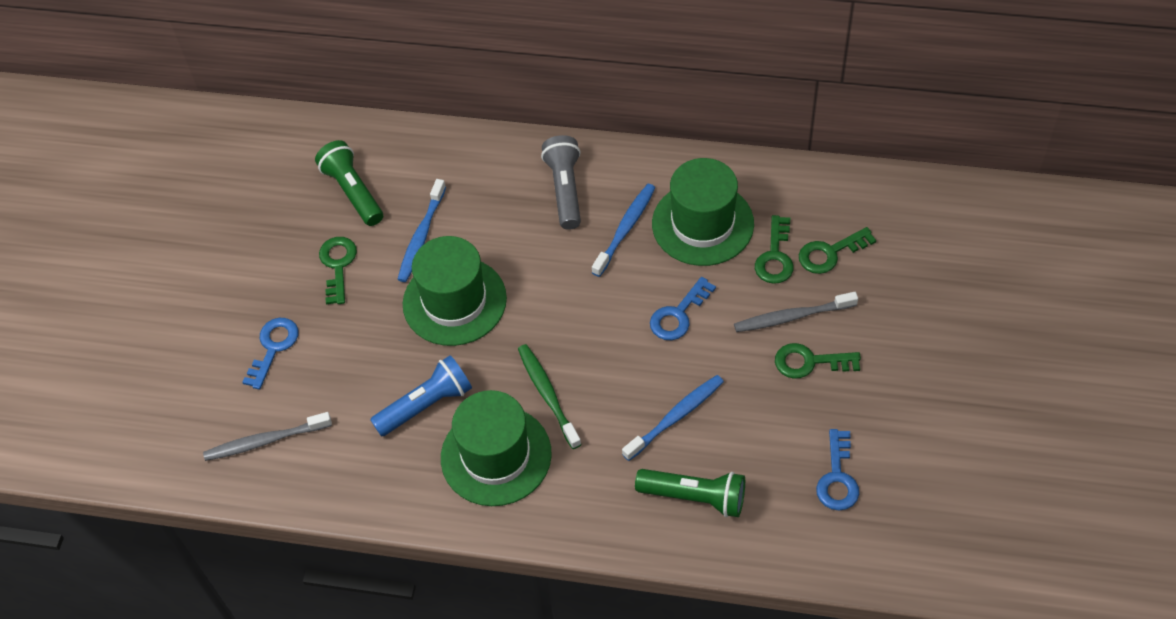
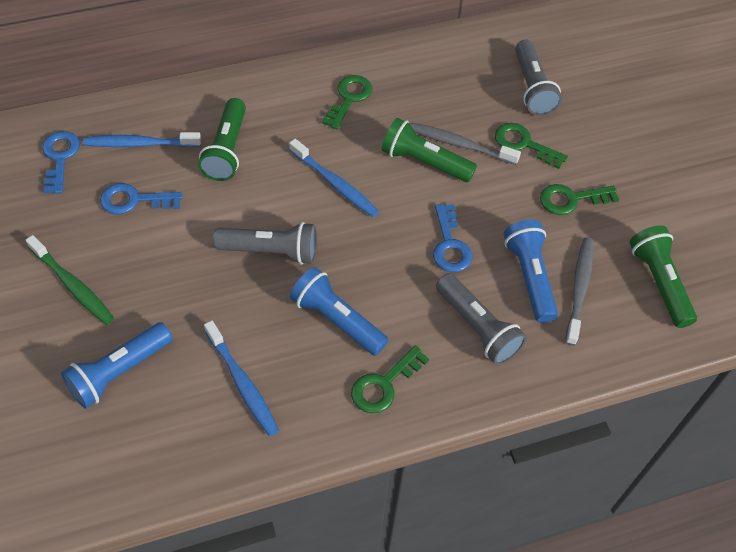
blue flashlight: [370,355,472,436] = 1 -> [61,322,173,409] [290,267,389,356] [504,220,558,323] = 3
green flashlight: [315,140,383,226] [635,469,745,517] = 2 -> [198,98,246,181] [382,118,477,182] [629,225,697,328] = 3
green hat: [403,236,507,346] [441,390,552,506] [652,158,754,266] = 3 -> none = 0
grey flashlight: [541,135,581,230] = 1 -> [213,222,317,265] [436,273,526,365] [515,40,562,116] = 3

